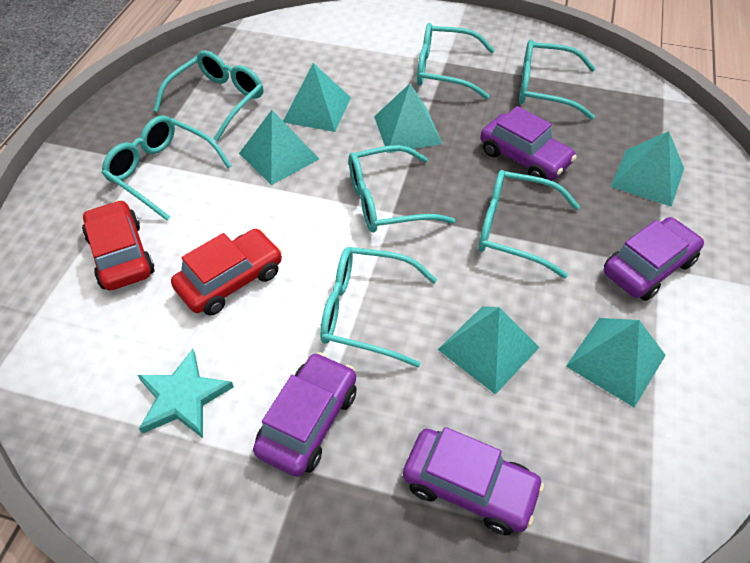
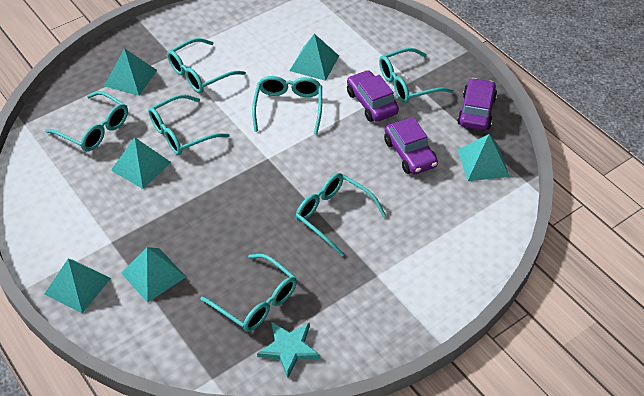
purple car: [253,352,357,477] [403,427,544,535] [480,106,577,180] [604,217,704,301] = 4 -> [347,70,399,122] [384,117,438,174] [457,78,497,130] = 3
red car: [82,200,155,291] [171,229,282,316] = 2 -> none = 0

